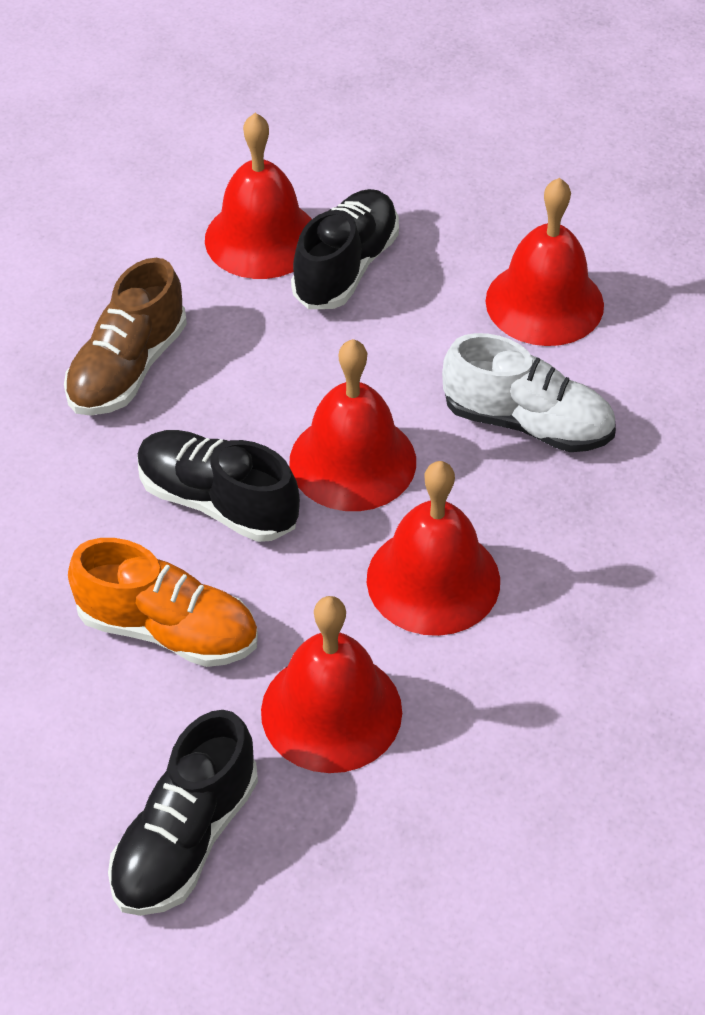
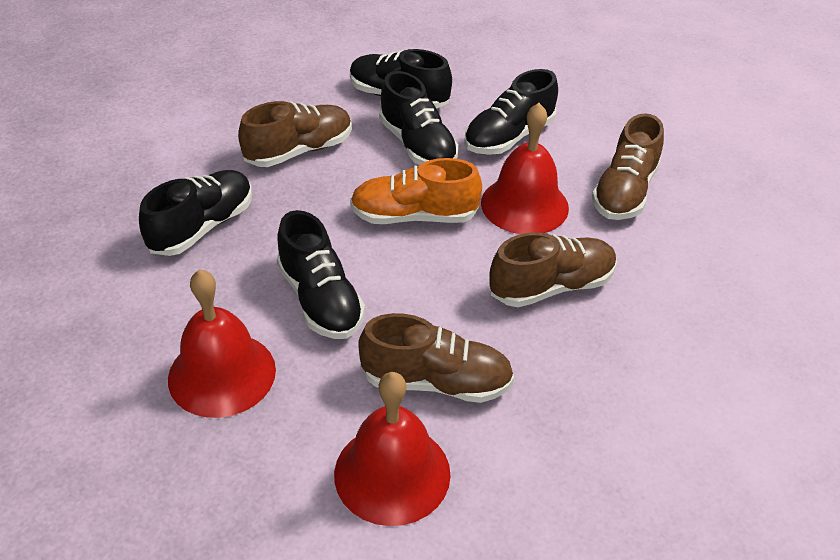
black shoe: [108,710,258,916] [137,430,300,542] [291,189,399,309] = 3 -> [139,170,252,256] [277,210,365,339] [350,49,452,109] [379,71,458,165] [464,69,558,155] = 5
brown shoe: [64,258,187,416] = 1 -> [238,101,352,167] [358,313,514,403] [489,232,617,307] [592,113,664,220] = 4
red bell: [205,113,312,279] [261,596,402,773] [289,339,416,511] [367,461,500,636] [485,178,604,346] = 5 -> [168,269,276,418] [334,372,451,526] [481,103,569,234] = 3
white shoe: [442,333,616,452] = 1 -> none = 0

